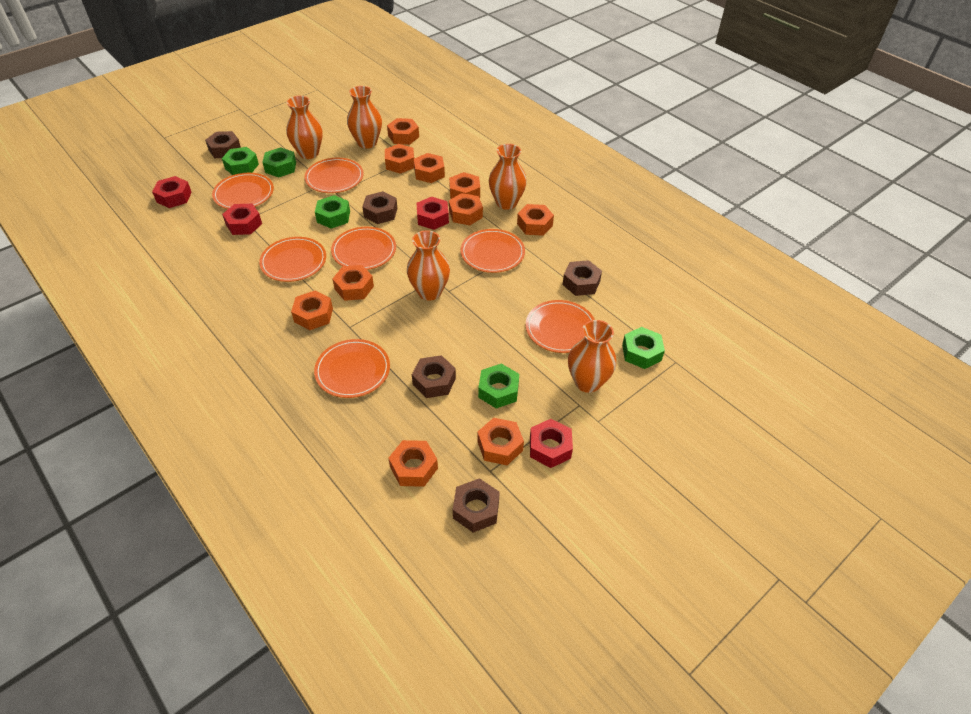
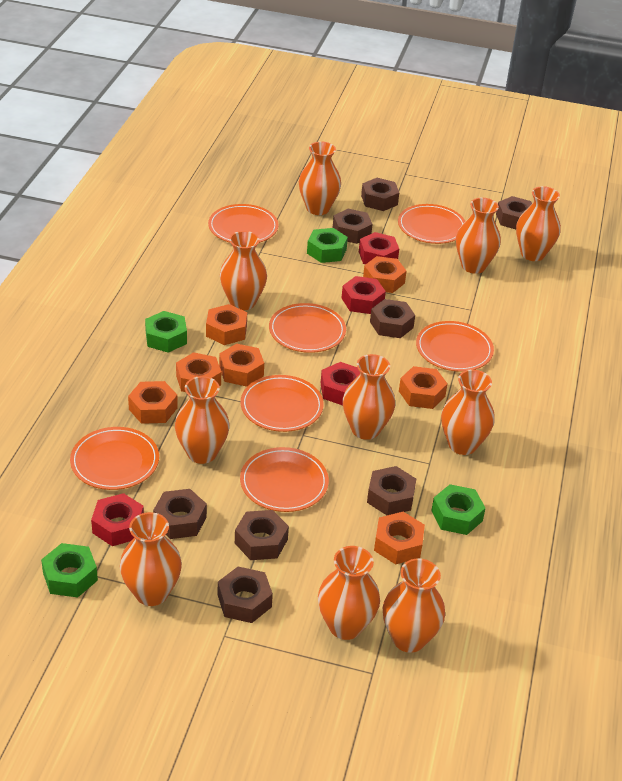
brown nut: [205,131,241,158] [362,191,398,224] [412,355,456,398] [453,478,500,532] [563,260,602,296] = 5 -> [153,489,207,539] [218,567,273,623] [235,510,289,560] [333,209,372,244] [361,178,399,211] [367,466,416,515] [370,299,415,338] [496,196,532,229] = 8
green nut: [222,147,259,175] [262,147,296,177] [315,195,350,229] [478,363,519,409] [622,327,665,369] = 5 -> [41,543,98,597] [145,311,187,353] [307,228,348,263] [431,484,486,535] = 4
orange nut: [291,291,333,330] [332,265,374,301] [385,144,414,174] [387,118,419,145] [388,440,438,487] [414,153,445,183] [449,172,480,199] [449,193,483,225] [477,418,524,465] [517,204,554,236] = 10 -> [128,381,178,424] [176,352,221,392] [206,304,247,345] [219,344,264,387] [363,256,407,293] [374,512,425,564] [399,366,448,409] = 7
orange vase: [286,96,323,159] [347,86,382,149] [407,230,450,301] [489,144,527,210] [568,320,616,393] = 5 -> [120,512,182,606] [175,376,230,464] [220,231,267,310] [299,142,341,215] [318,546,380,640] [343,354,395,440] [383,558,445,653] [441,370,495,455] [456,198,501,274] [516,186,561,261] = 10

